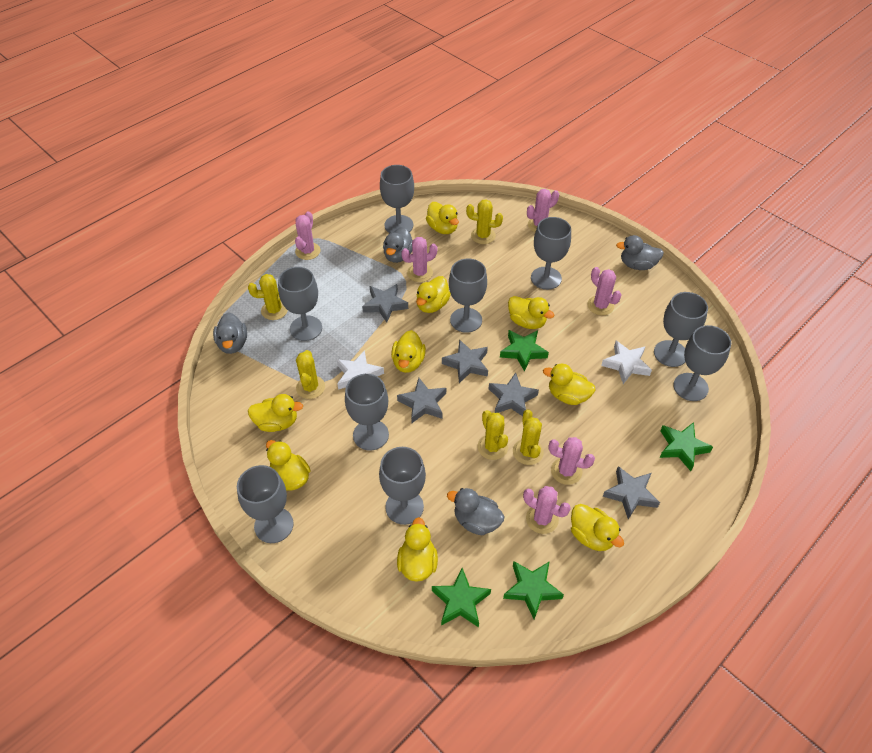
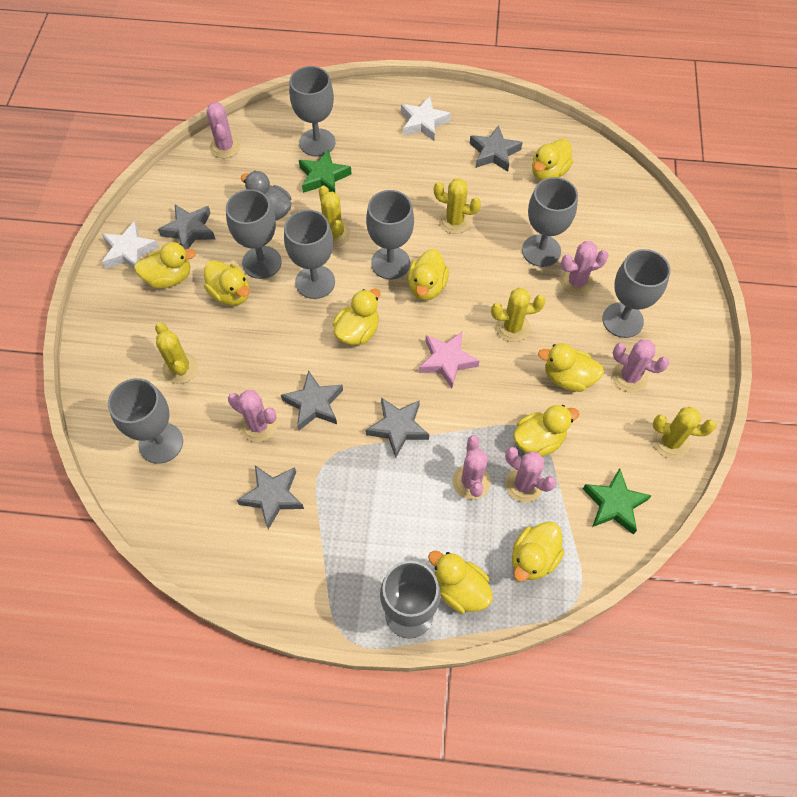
green star: [432,568,491,628] [500,330,549,372] [503,561,564,619] [659,422,713,471] = 4 -> [299,149,351,193] [583,468,652,534] = 2
grey duck: [213,313,247,354] [383,227,413,263] [447,488,504,535] [616,235,664,270] = 4 -> [241,171,292,220] = 1
grey goblet: [237,465,294,543] [278,267,322,341] [345,374,389,451] [379,447,426,525] [380,165,414,233] [449,258,487,333] [531,217,571,290] [654,292,708,367] [673,325,731,401] = 9 -> [108,378,183,464] [226,189,282,279] [284,210,335,299] [289,66,335,157] [366,190,414,280] [380,561,441,639] [522,177,578,267] [602,249,670,338] = 8
pink star: none = 0 -> [419,331,480,388] = 1

